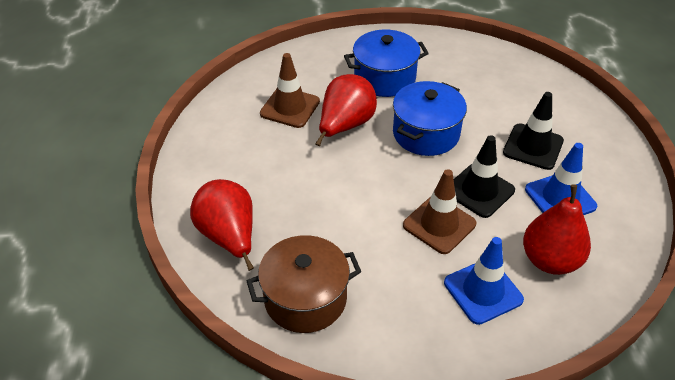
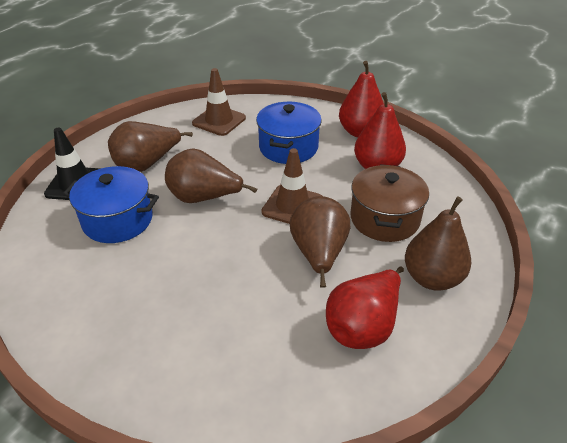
black traffic cone: [454,135,515,218] [503,92,564,170] = 2 -> [44,128,100,200] = 1
blue traffic cone: [444,237,524,325] [525,143,597,215] = 2 -> none = 0
brown pear: none = 0 -> [108,121,193,172] [165,148,257,203] [290,196,350,288] [405,197,471,290] = 4

